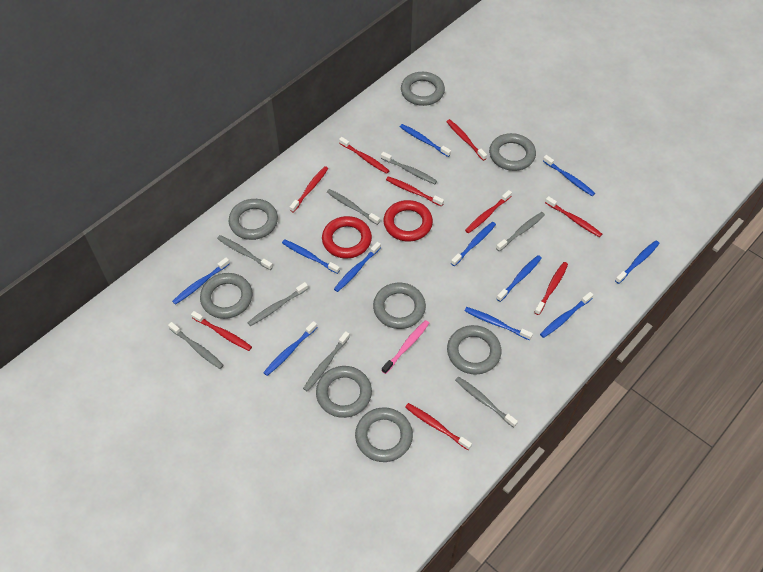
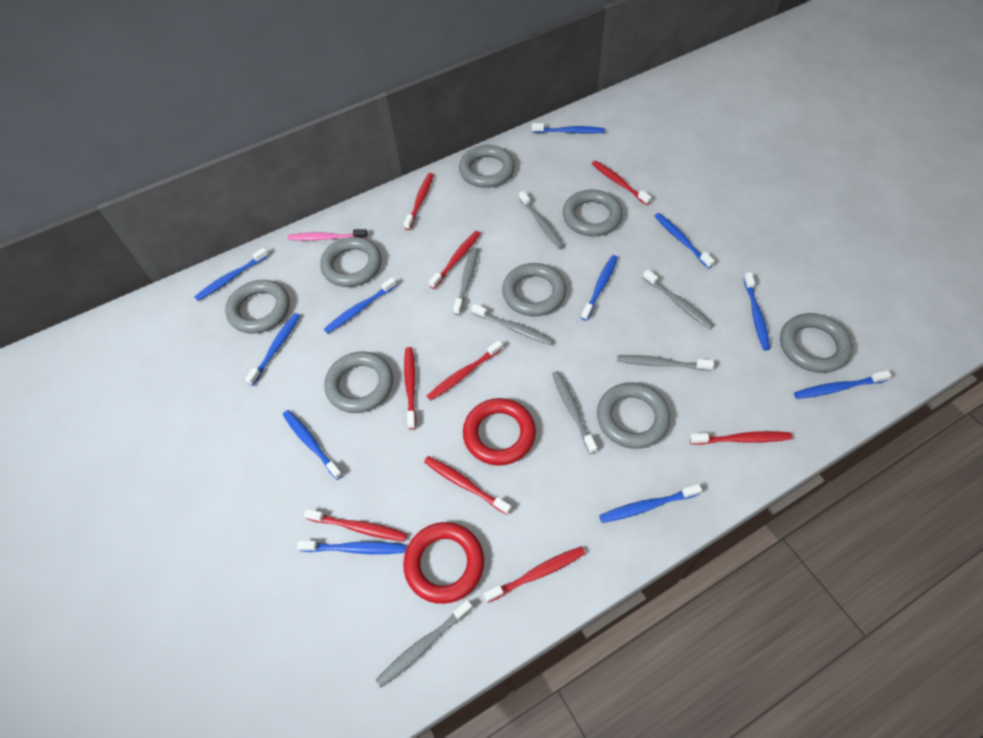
grey toothbrush: [168,322,224,369] [217,235,273,270] [247,282,308,326] [303,331,350,392] [327,189,380,225] [381,152,437,184] [455,376,518,428] [496,212,545,251] = 8 -> [376,600,473,687] [453,247,478,315] [471,304,554,345] [519,191,564,249] [552,371,597,454] [617,355,714,371] [643,269,714,329] = 7

